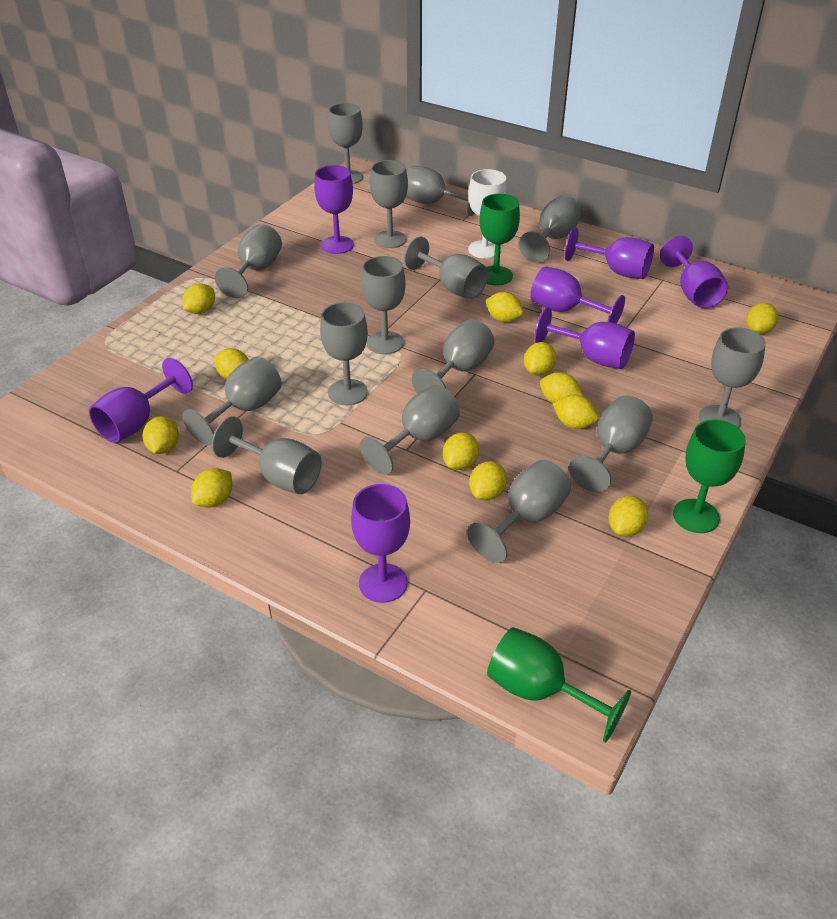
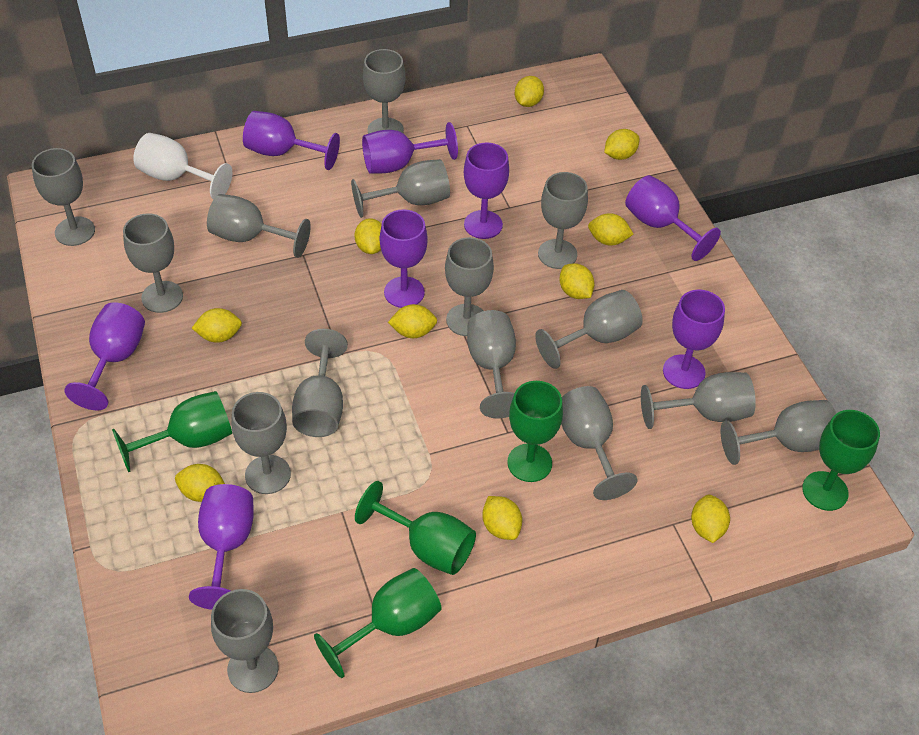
green goblet: [479,193,520,286] [487,627,631,743] [673,420,746,533] = 3 -> [112,391,232,472] [314,568,441,678] [355,481,476,575] [507,381,563,482] [802,410,880,511] = 5
purple goblet: [89,358,193,443] [314,165,354,254] [351,484,410,603] [531,266,625,324] [534,307,635,369] [565,227,654,279] [660,236,728,309] = 7 -> [64,302,145,411] [189,484,254,610] [243,111,340,170] [362,122,458,174] [380,209,428,308] [464,142,509,239] [625,175,721,261] [663,290,725,389] = 8
yellow lemon: [143,416,179,454] [182,283,215,314] [191,468,232,508] [214,348,249,379] [443,432,479,470] [469,461,507,500] [485,292,524,322] [524,342,556,376] [540,372,583,403] [553,395,599,429] [609,496,648,537] [746,303,778,334] = 12 -> [175,464,225,502] [192,308,242,343] [355,218,382,254] [388,304,437,338] [482,496,522,540] [515,76,544,107] [559,263,595,299] [588,213,633,246] [604,129,640,160] [691,495,730,543] = 10

